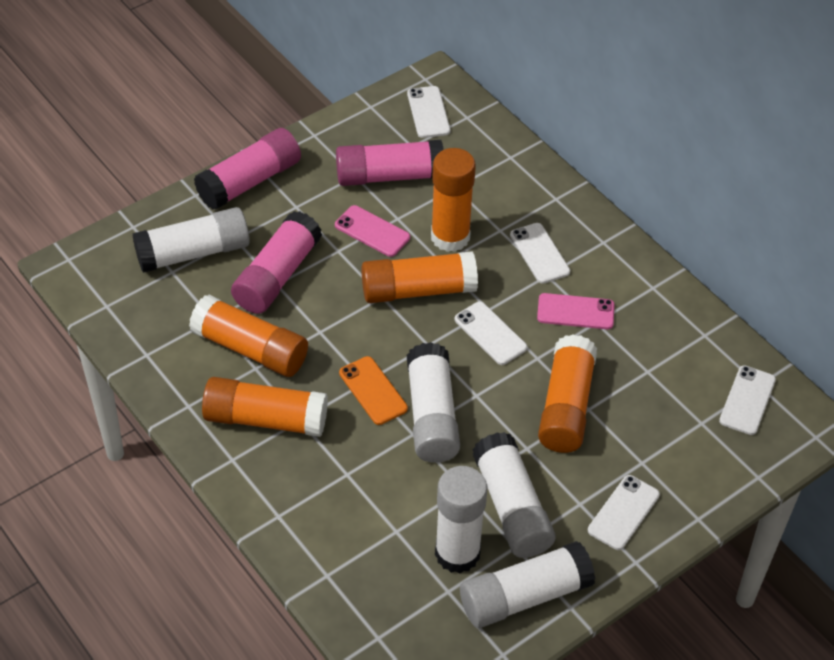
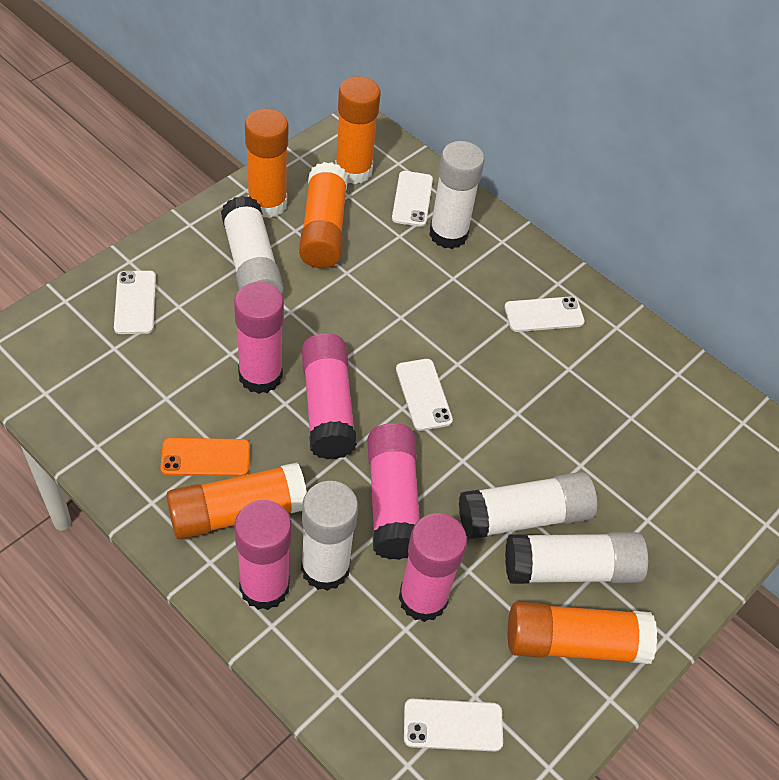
pink glue stick: [194,128,301,210] [231,211,322,314] [336,140,443,186] = 3 -> [234,282,284,394] [235,500,292,610] [302,333,357,459] [368,423,420,560] [398,513,467,622] = 5
pink phone: [335,205,410,257] [537,293,615,329] = 2 -> none = 0

